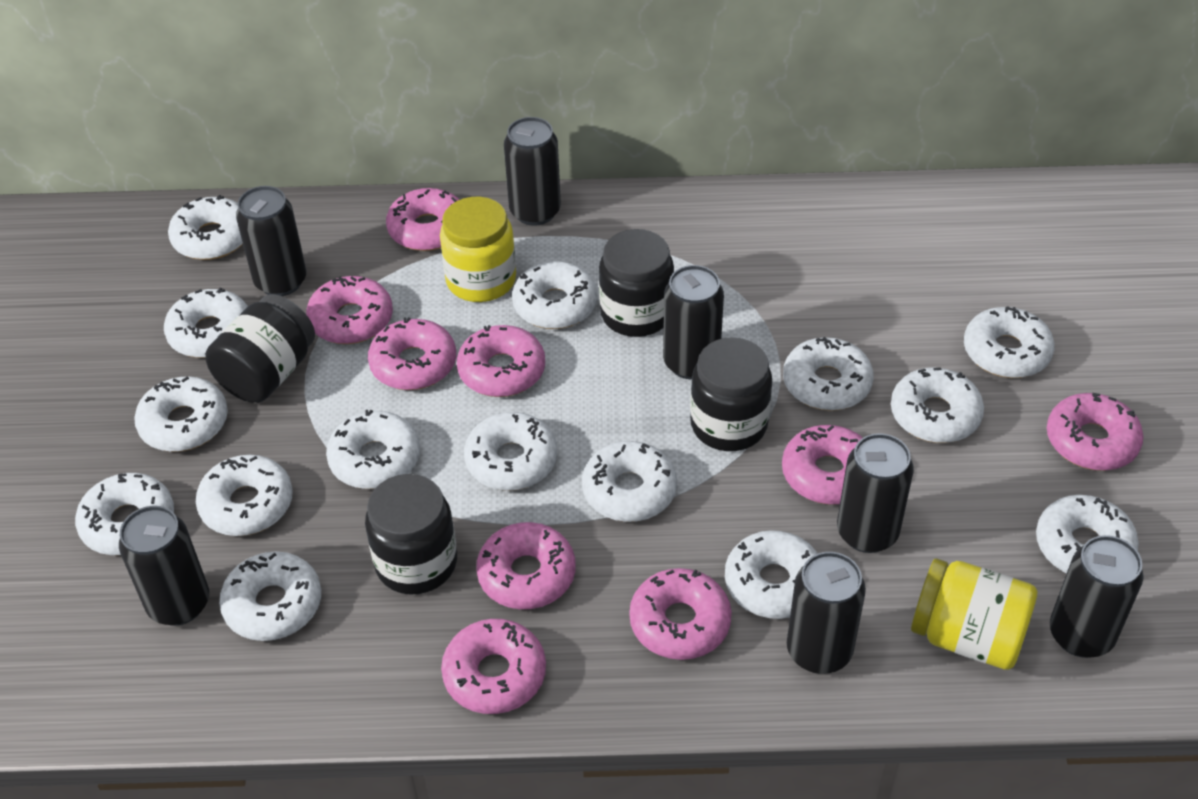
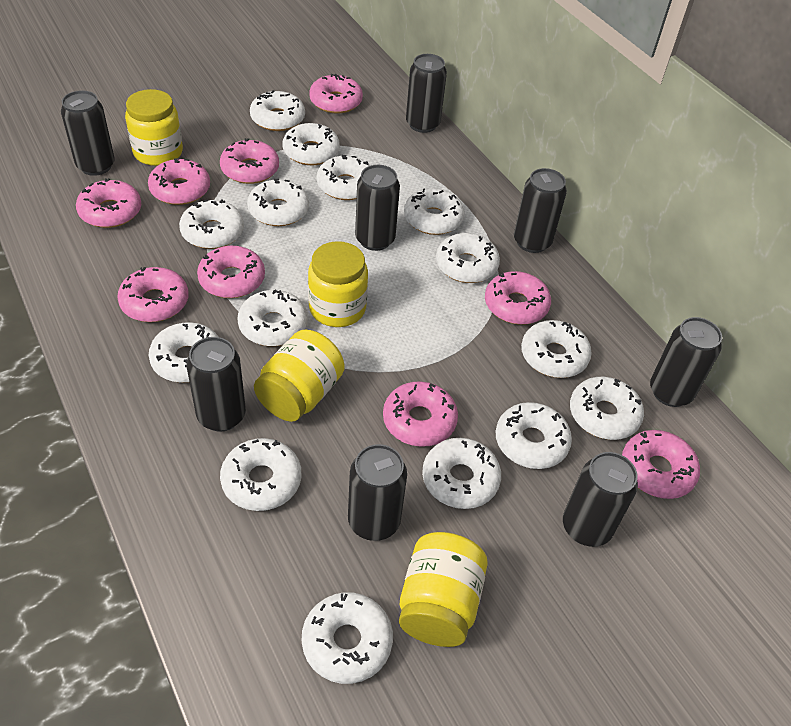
black can: [119,506,209,626] [236,186,307,296] [504,117,561,226] [663,265,724,379] [787,552,866,674] [837,433,914,553] [1050,535,1144,658] = 7 -> [61,90,115,176] [187,337,246,432] [348,444,407,541] [355,165,400,251] [406,54,447,133] [514,168,567,253] [563,452,638,547] [650,317,722,407] = 8
black jar: [205,294,315,403] [365,474,457,594] [599,229,674,337] [690,337,772,451] = 4 -> none = 0
yellow jar: [440,197,516,302] [911,558,1037,670] = 2 -> [125,89,183,166] [254,330,345,422] [308,241,368,327] [399,532,488,647] = 4

